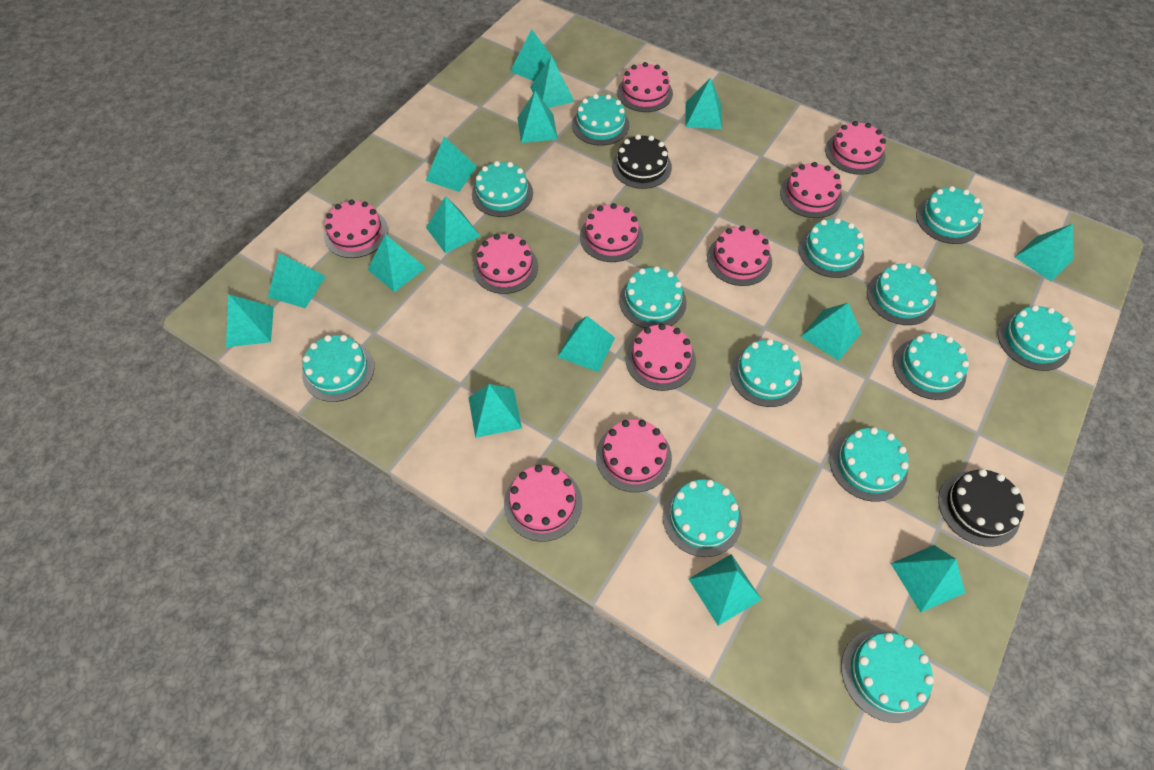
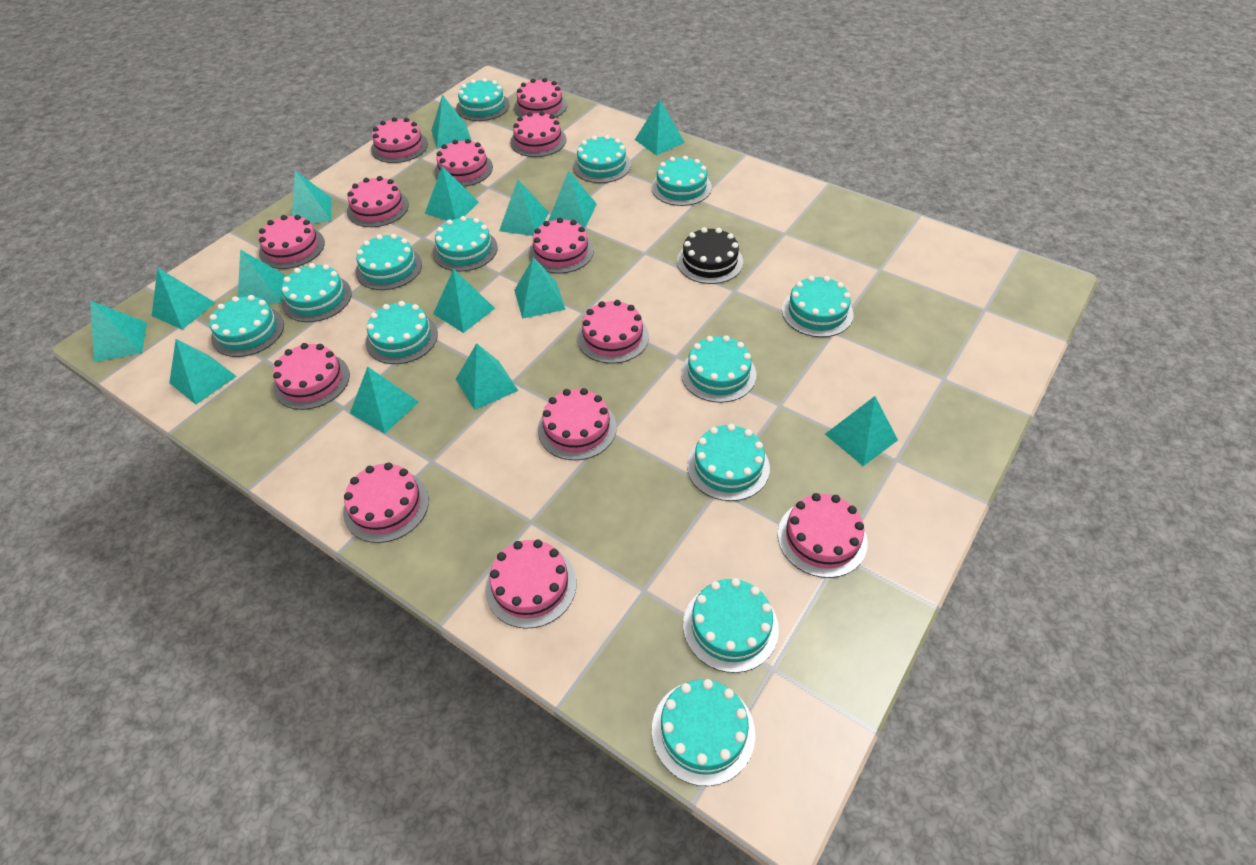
black cake: [612,134,672,189] [938,469,1025,547] = 2 -> [677,227,743,284] = 1
pink cake: [324,199,388,258] [473,234,538,294] [504,465,582,542] [580,203,643,262] [596,419,672,492] [617,62,673,112] [625,324,696,391] [707,225,772,286] [780,162,842,218] [825,121,886,175] = 10 -> [258,215,325,269] [273,343,350,410] [343,462,429,543] [347,176,409,227] [371,117,428,163] [434,139,493,187] [485,540,576,629] [510,111,566,157] [514,78,567,118] [529,218,594,274] [538,388,617,460] [577,300,649,364] [778,493,868,578] = 13

